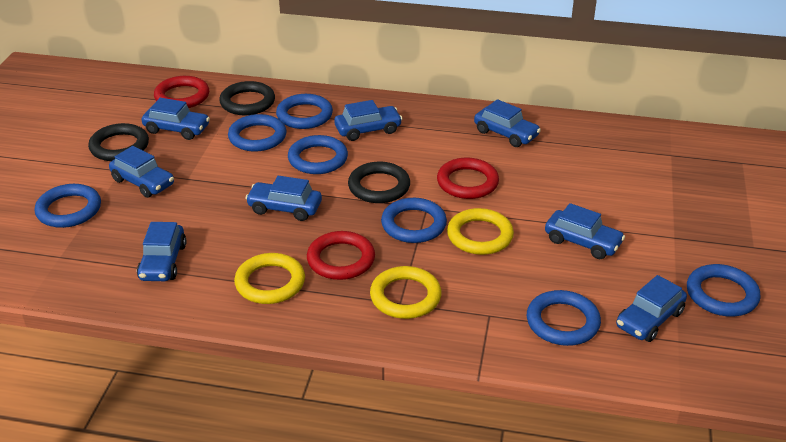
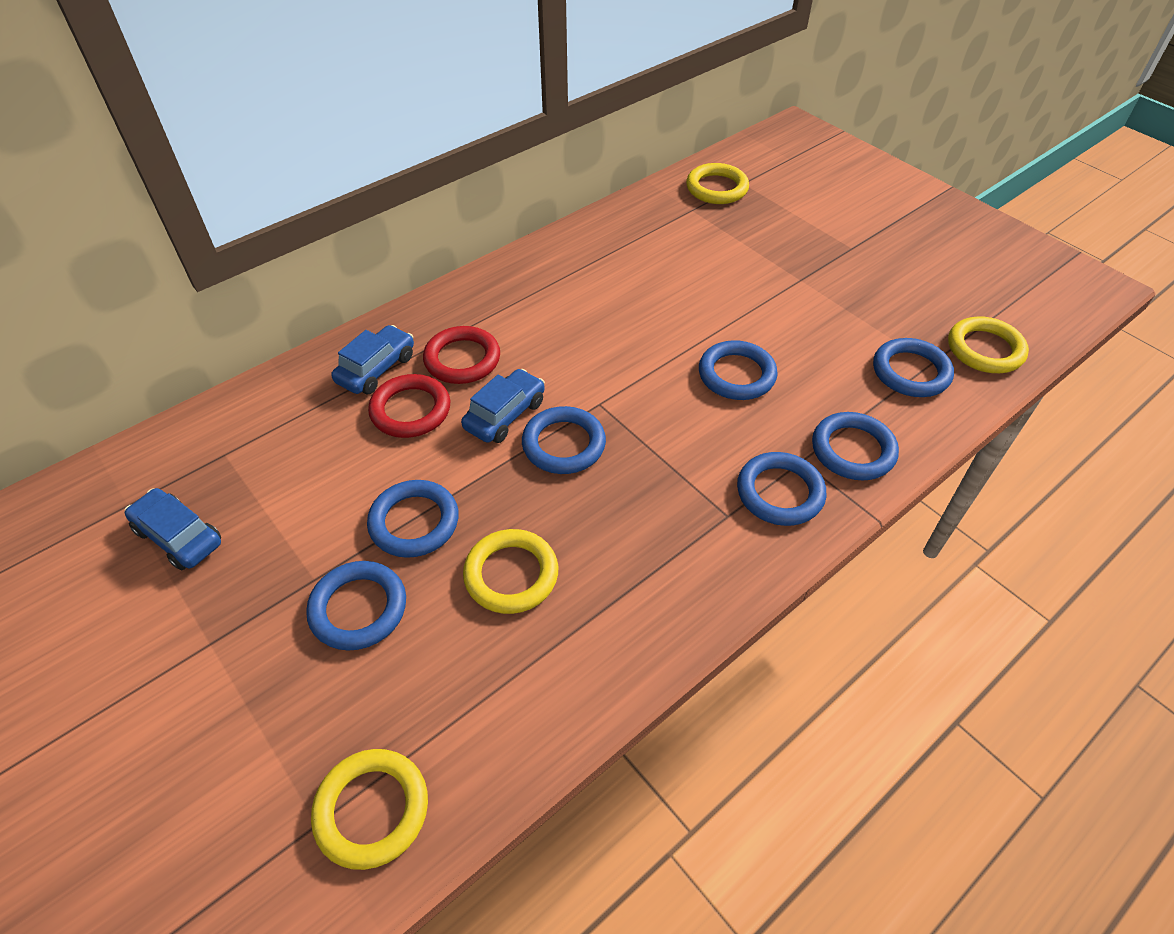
black ring: [88,123,149,161] [219,81,275,115] [348,162,410,203] = 3 -> none = 0
blue car: [109,146,174,198] [137,222,186,281] [142,98,210,140] [245,176,322,221] [334,100,403,141] [474,99,541,147] [545,203,625,259] [616,275,687,342] = 8 -> [125,488,221,570] [331,325,414,394] [461,369,545,443] = 3
red ring: [154,76,209,108] [307,231,375,280] [437,158,499,199] = 3 -> [368,374,450,438] [423,326,500,384] = 2
yellow ring: [234,253,305,304] [370,266,441,319] [447,208,514,255] = 3 -> [311,749,428,870] [463,529,558,614] [686,163,749,204] [948,316,1029,373] = 4

